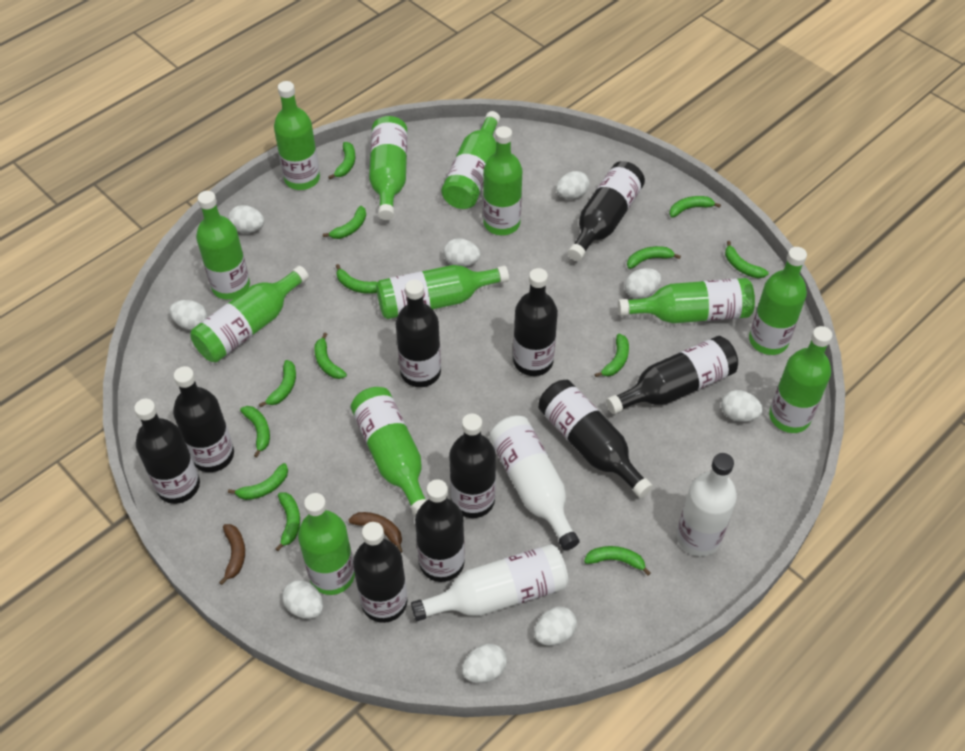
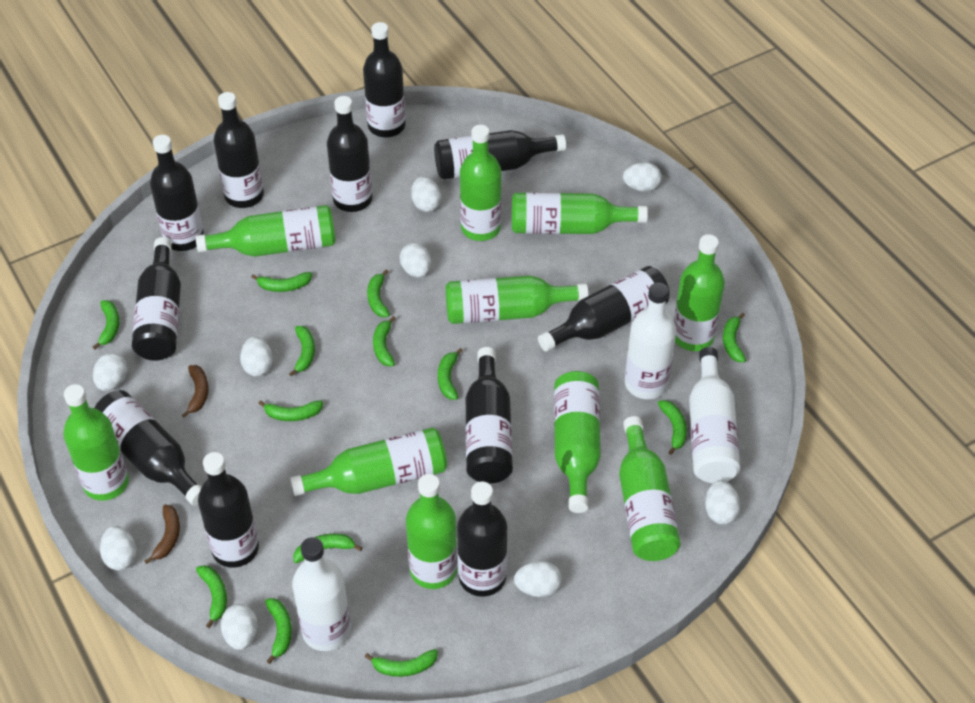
black bottle: [134,399,200,504] [173,366,234,472] [353,522,407,623] [396,280,441,387] [415,479,465,582] [449,413,496,518] [513,268,558,376] [538,380,653,498] [568,161,645,261] [606,336,738,414] = 10 -> [94,390,202,506] [132,237,181,361] [150,135,204,251] [198,452,259,568] [214,92,264,208] [327,96,372,212] [363,22,405,137] [434,130,566,180] [457,481,507,597] [466,347,513,484] [538,266,670,352] = 11
green bottle: [190,266,309,362] [196,191,250,300] [274,81,320,190] [298,493,355,595] [351,387,427,517] [369,116,407,220] [376,265,509,319] [441,111,500,209] [483,126,522,235] [618,278,755,323] [749,247,807,355] [769,326,832,433] = 12 -> [63,384,129,501] [195,205,336,257] [290,428,447,496] [406,474,457,589] [445,275,589,324] [460,125,502,241] [512,192,648,234] [554,371,601,513] [619,416,681,561] [674,234,725,351] = 10

